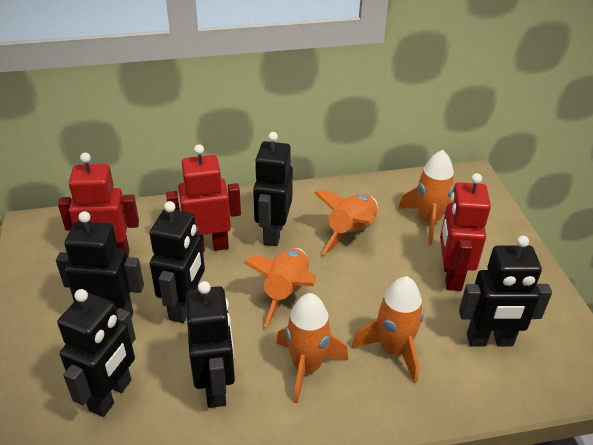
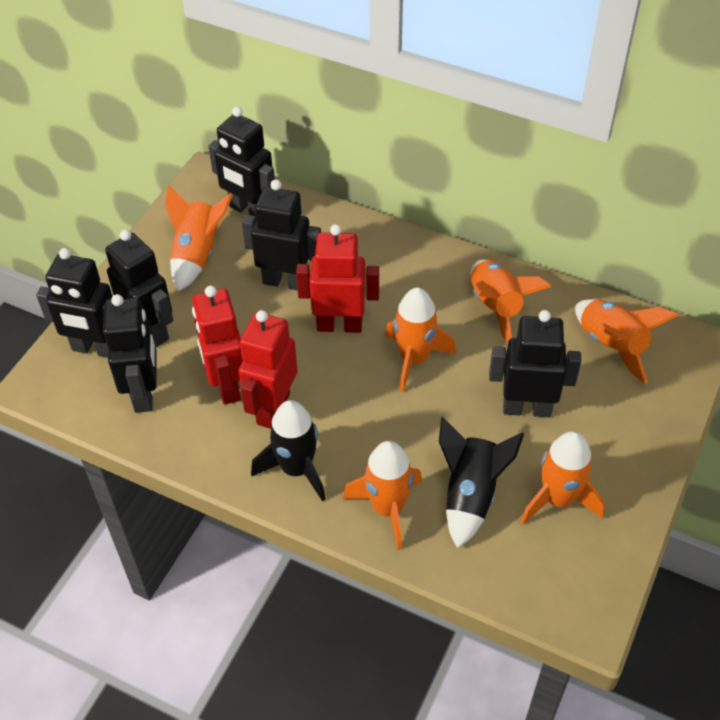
black rocket: none = 0 -> [251,400,326,502] [439,417,524,548] = 2
orange rocket: [244,248,316,327] [276,293,348,404] [314,190,378,255] [352,276,424,383] [398,150,454,245] = 5 -> [165,185,233,292] [343,441,422,550] [385,288,456,392] [471,259,551,344] [521,431,605,524] [575,299,679,384] = 6

